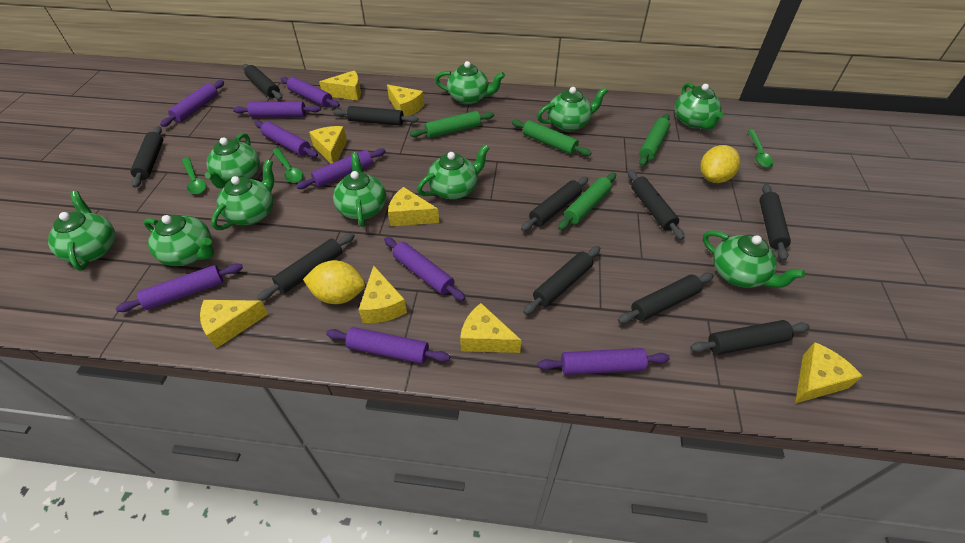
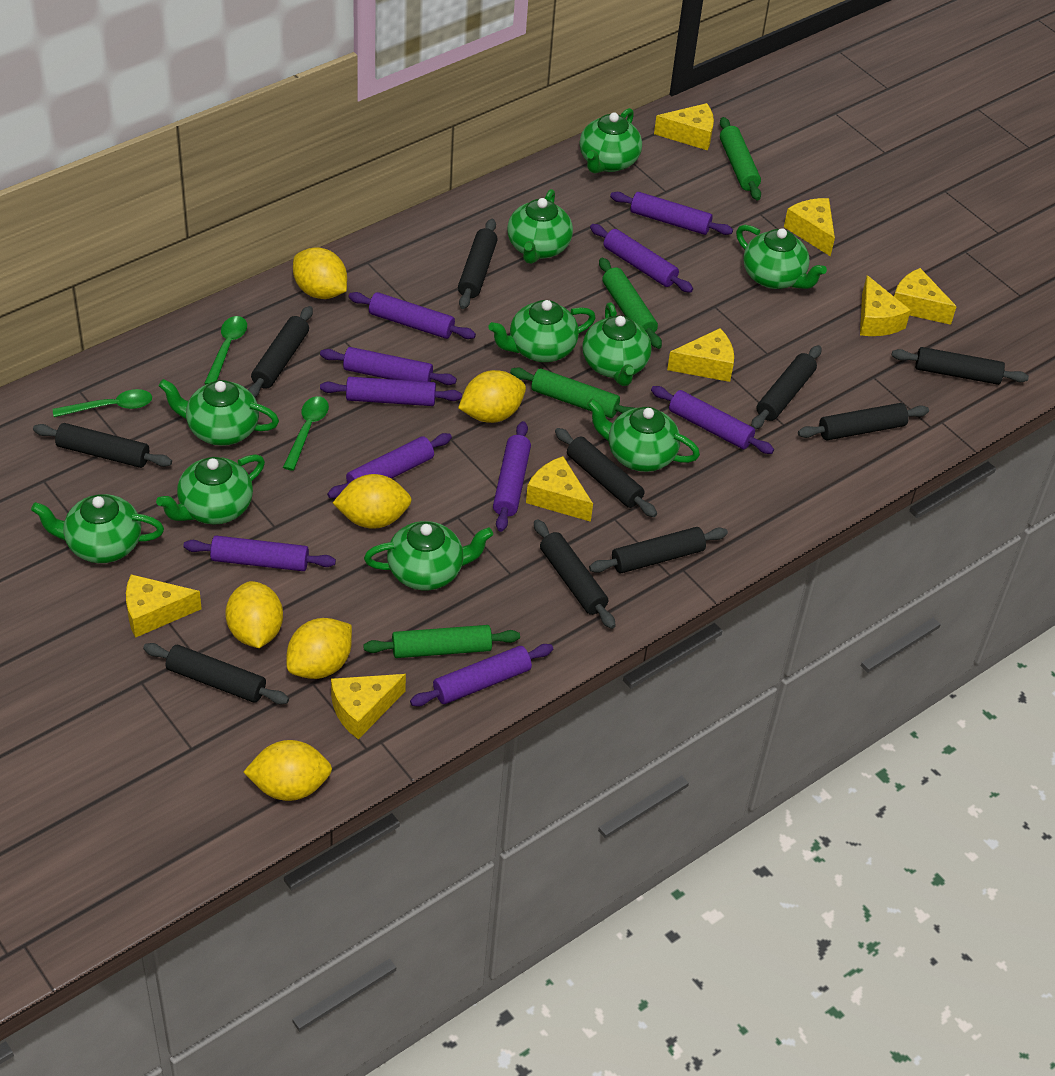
purple rolling pin: [116,264,243,312] [160,80,224,127] [233,101,321,117] [255,121,318,157] [281,77,340,108] [296,148,386,189] [326,327,450,364] [384,237,465,301] [538,348,670,375] = 9 -> [184,536,336,571] [320,347,457,385] [320,377,462,406] [327,433,452,498] [348,292,476,339] [410,644,553,707] [493,421,531,532] [590,224,693,293] [610,192,733,235] [651,386,774,454] = 10
yellow lemon: [303,260,365,304] [700,145,740,183] = 2 -> [225,581,283,648] [243,740,332,801] [286,618,352,679] [293,247,347,299] [333,474,412,529] [458,370,526,423] = 6

